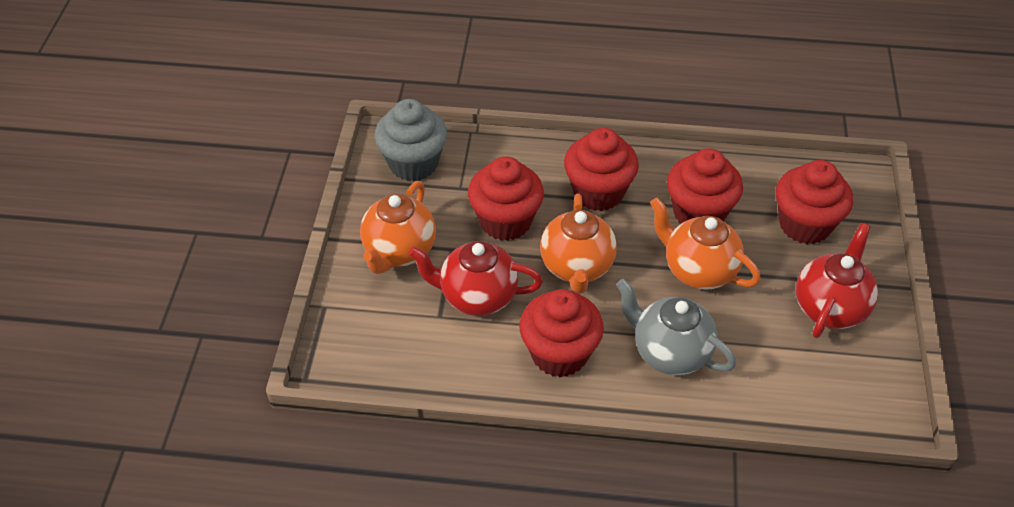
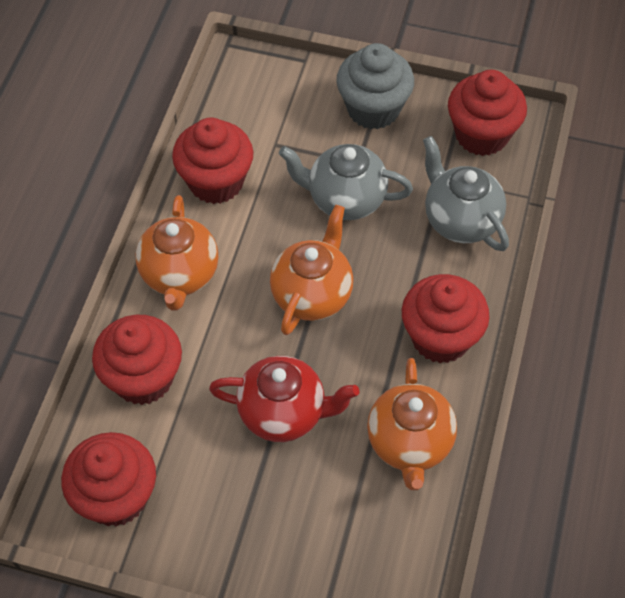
grey teapot: [616,279,736,375] = 1 -> [279,144,413,220] [423,136,509,251] = 2
red teapot: [408,241,543,316] [796,223,878,338] = 2 -> [209,356,359,442] = 1

